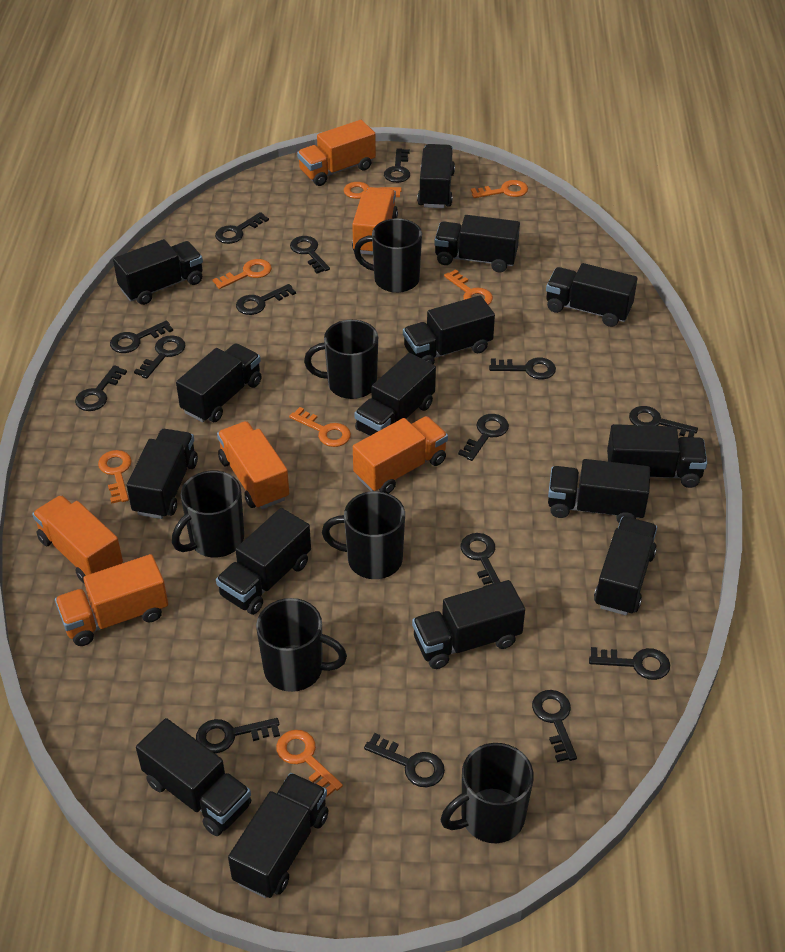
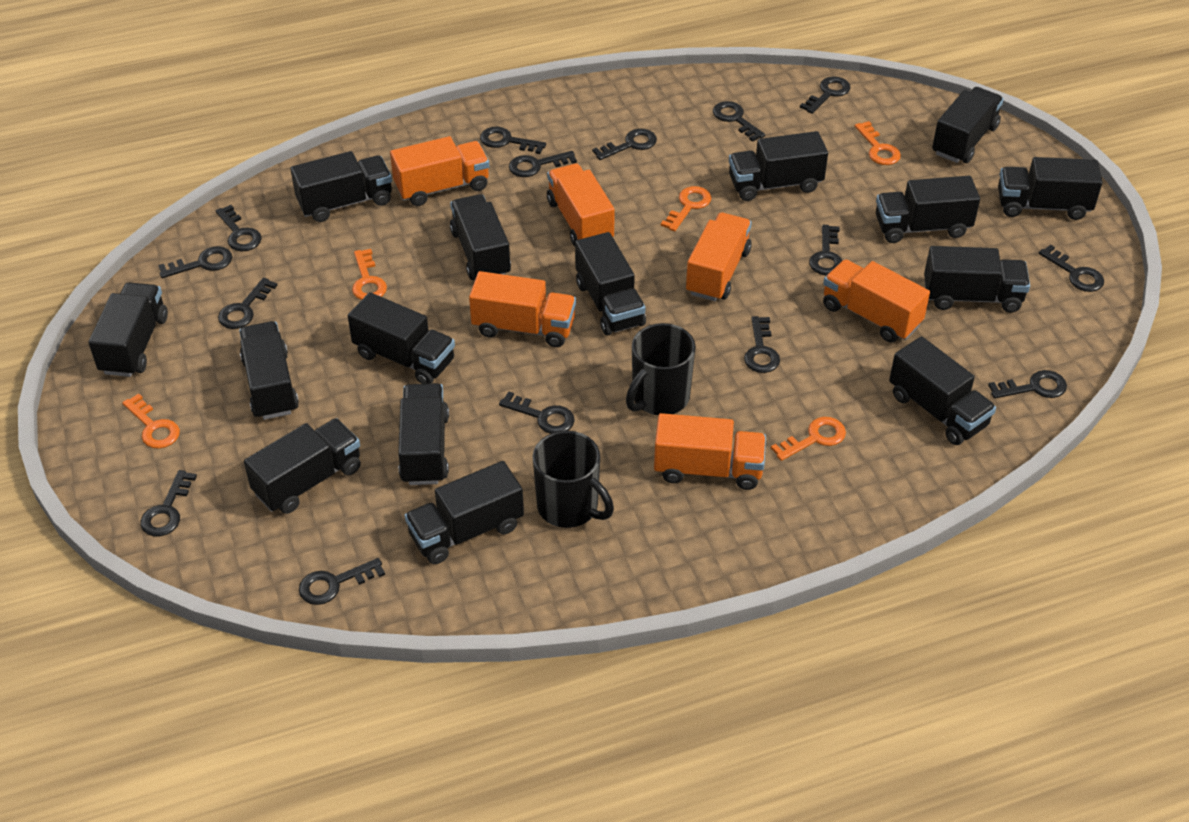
black mug: [172,471,244,558] [256,598,347,692] [304,320,378,399] [322,491,405,579] [354,218,422,293] [441,743,534,843] = 6 -> [532,431,614,528] [626,323,696,415] = 2
orange key: [98,450,132,504] [212,259,272,289] [276,730,343,798] [289,407,351,447] [344,182,402,199] [444,269,493,305] [471,180,528,198] = 7 -> [122,394,180,449] [352,249,387,300] [661,186,711,231] [771,417,846,461] [855,121,901,165] = 5

